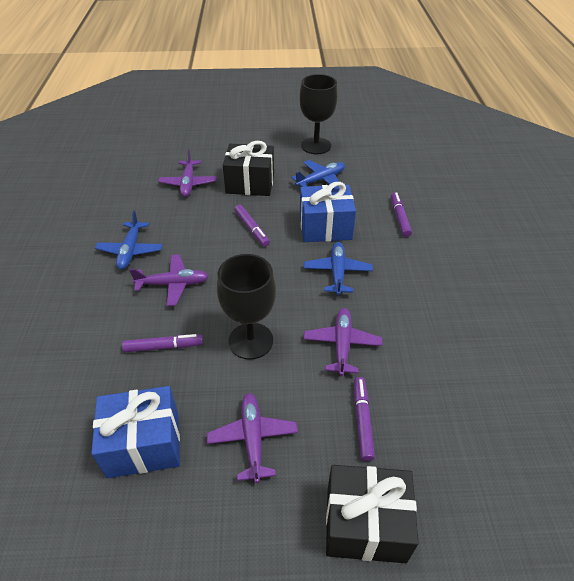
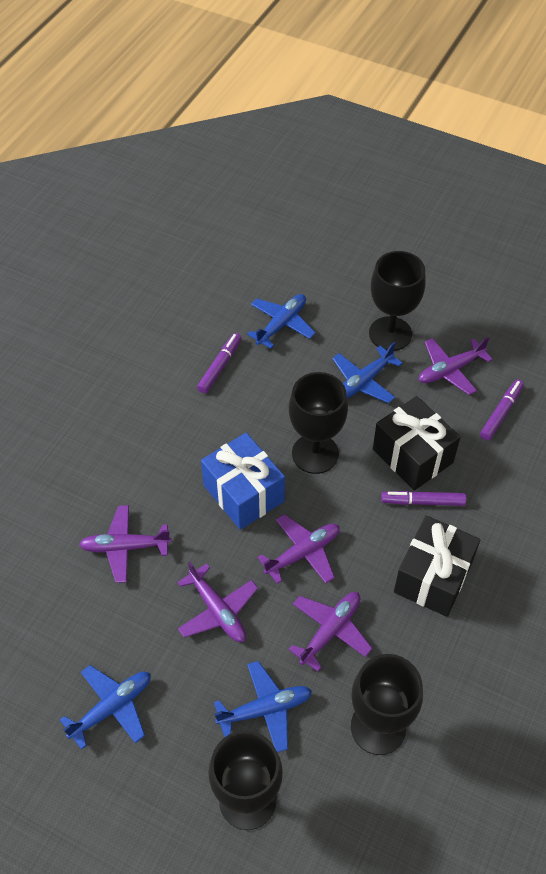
black goblet: [217,254,276,360] [299,74,338,154] = 2 -> [208,730,283,830] [289,372,348,474] [351,654,423,755] [369,251,426,351] = 4
blue gift: [91,386,180,478] [300,182,356,242] = 2 -> [201,433,285,530] = 1
blue plane: [95,210,163,269] [291,160,345,187] [304,242,373,295] = 3 -> [60,665,150,750] [214,661,312,752] [247,294,315,349] [332,342,402,403] = 4
purple marker: [122,334,203,353] [234,205,270,247] [354,377,375,461] [391,192,412,237] = 4 -> [197,333,241,393] [381,491,466,506] [480,379,524,440] = 3
purple plane: [129,255,209,306] [158,149,217,197] [207,393,298,483] [304,308,382,376] = 4 -> [79,505,171,583] [177,561,258,642] [257,514,340,584] [289,592,372,672] [419,337,493,395] = 5

